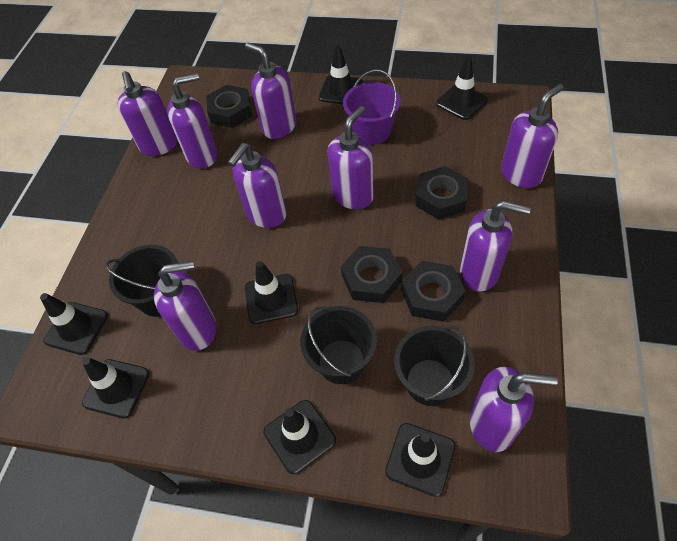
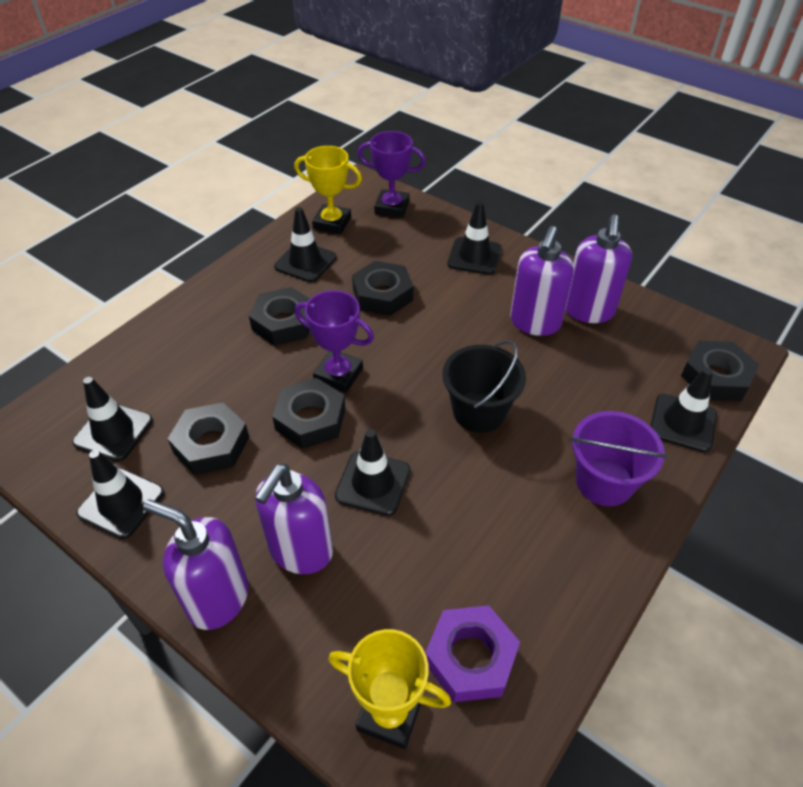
black bucket: [106,245,178,317] [300,306,377,384] [394,325,475,406] = 3 -> [442,340,526,433] = 1
black nut: [206,85,252,128] [341,246,402,303] [401,261,466,322] [416,166,469,220] = 4 -> [168,402,249,475] [249,287,310,346] [272,378,345,449] [352,261,413,316] [681,341,759,401] = 5
black traffic cone: [40,293,108,355] [82,357,149,418] [245,261,298,324] [264,400,336,474] [319,46,363,104] [385,423,455,497] [436,56,488,120] = 7 -> [72,377,153,461] [77,450,164,539] [274,207,336,282] [335,429,410,516] [447,201,502,275] [650,368,717,453] = 6
purple nut: none = 0 -> [425,605,520,702] = 1
purple soap dispenser: [117,71,177,156] [154,261,217,351] [167,73,218,169] [228,143,287,228] [245,43,296,139] [328,106,374,209] [460,200,531,292] [470,367,558,452] [501,84,564,188] = 9 -> [143,499,249,630] [255,464,333,574] [510,226,574,336] [565,214,632,323] = 4
purple trophy: none = 0 -> [295,290,374,393] [358,131,426,218] = 2
yellow trophy: none = 0 -> [294,146,362,234] [328,629,451,749] = 2

